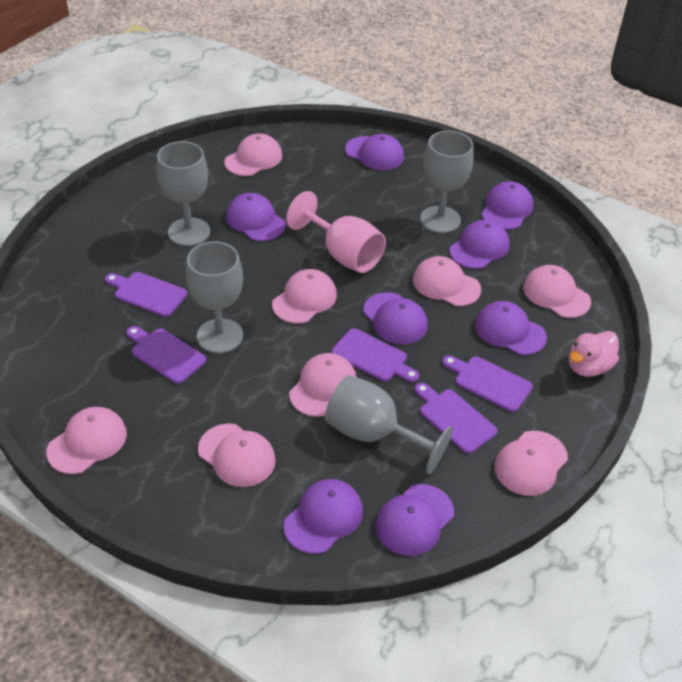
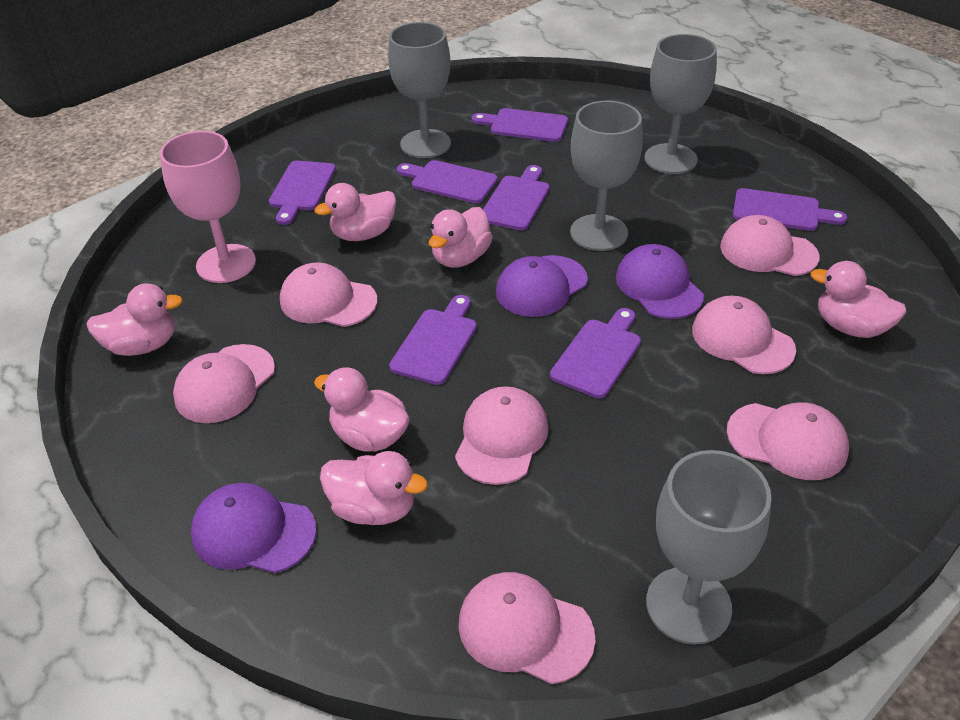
pink cap: [46,407,127,474] [198,423,276,487] [225,133,282,176] [272,269,337,323] [289,353,356,417] [413,256,481,306] [494,431,568,496] [523,265,591,318] = 8 -> [173,344,275,423] [280,262,377,327] [455,386,549,485] [458,572,596,684] [692,296,796,374] [720,215,819,276] [727,402,849,480] = 7
pink duck: [569,331,619,377] = 1 -> [86,283,183,356] [314,368,410,452] [315,183,396,241] [320,451,428,525] [429,207,493,268] [810,261,907,338] = 6
purple cap: [226,193,285,241] [283,479,363,554] [345,134,404,170] [363,292,428,345] [376,484,454,556] [449,220,509,269] [475,301,547,355] [481,181,533,230] = 8 -> [191,483,316,573] [496,255,588,317] [616,244,704,319] = 3
purple cutting board: [105,272,187,317] [126,326,206,384] [332,328,419,382] [414,383,498,454] [442,355,533,412] = 5 -> [269,161,336,225] [389,295,477,385] [397,160,498,204] [472,108,568,142] [483,165,550,230] [550,308,641,398] [733,188,847,231] = 7

